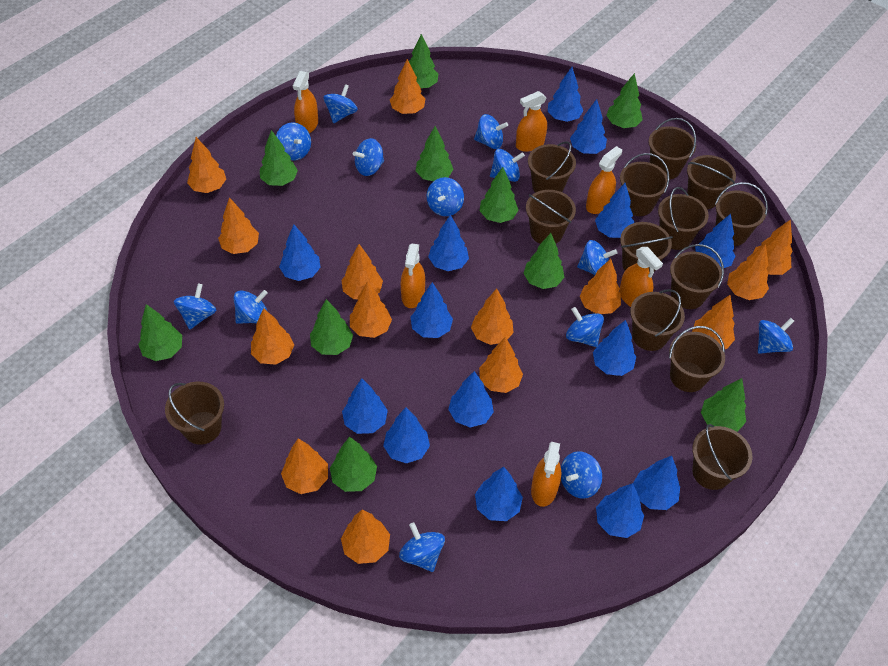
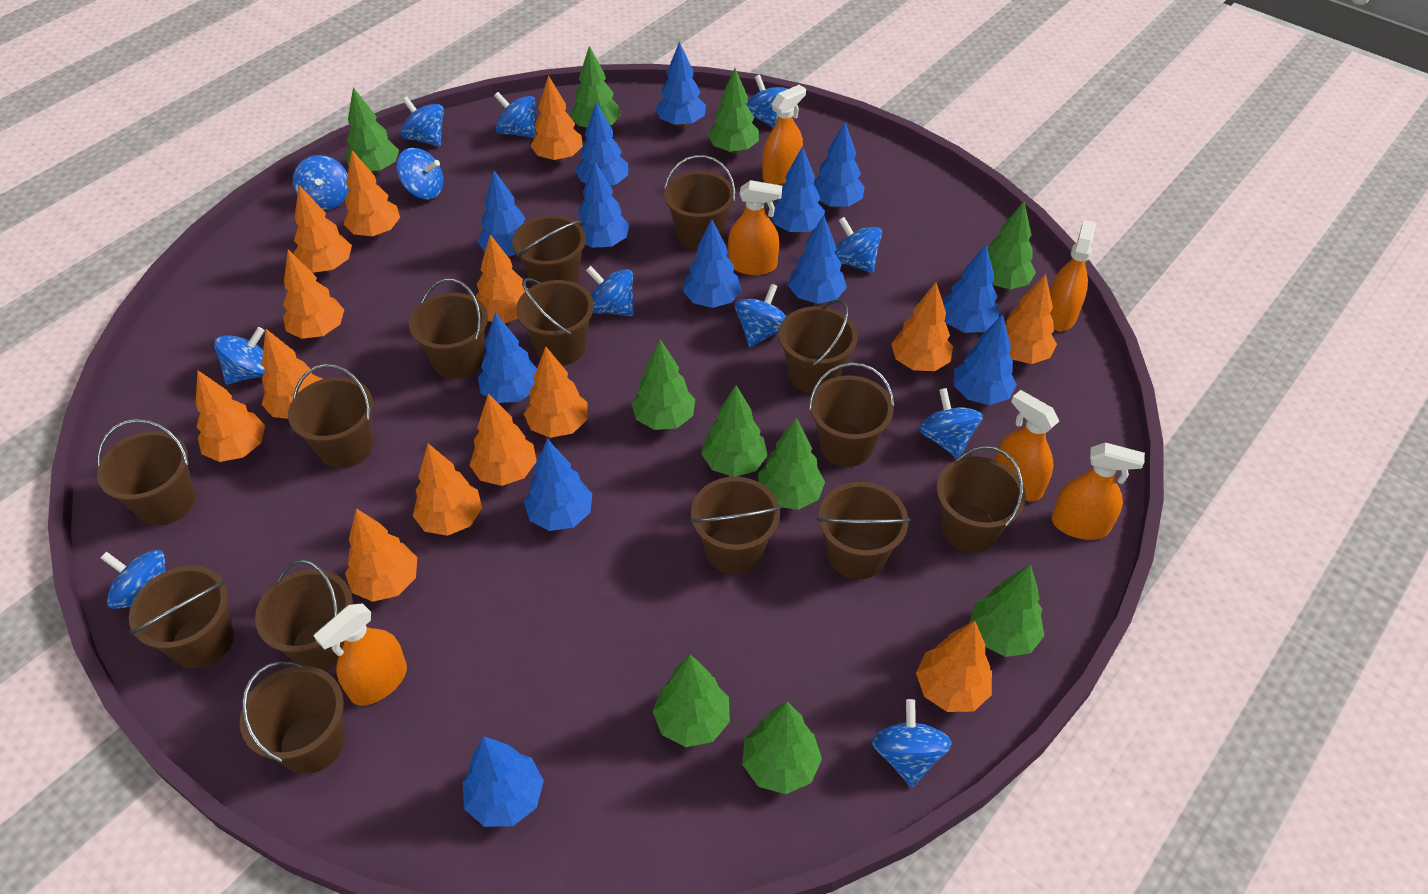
blue spinning top: [174,283,216,329] [234,290,268,324] [276,122,311,160] [323,84,358,123] [353,138,384,176] [399,522,445,572] [427,177,464,216] [474,114,508,149] [490,149,525,182] [561,452,602,499] [566,307,604,347] [577,240,617,275] [758,318,794,354] = 13 -> [101,550,165,609] [214,327,265,384] [293,155,349,210] [397,148,443,199] [400,97,444,146] [494,92,536,138] [586,266,634,316] [735,284,787,347] [746,75,787,128] [834,217,882,273] [871,699,952,788] [918,388,983,458] = 12
blue tree: [279,224,321,281] [342,378,388,434] [383,408,430,463] [411,282,453,338] [428,215,469,271] [448,371,494,427] [475,467,523,521] [548,67,583,122] [570,99,607,154] [593,320,636,376] [595,183,634,238] [596,483,644,538] [633,456,680,510] [695,214,735,269] = 14 -> [462,736,544,827] [478,171,525,257] [478,313,537,403] [524,439,592,531] [575,102,628,186] [578,161,630,248] [656,42,706,127] [683,219,742,308] [772,146,825,233] [788,215,847,304] [813,122,865,208] [943,245,999,333] [954,314,1017,405] = 13
brown bucket: [165,382,224,445] [526,190,576,244] [528,141,576,193] [620,153,669,216] [620,222,673,272] [630,289,685,351] [648,118,696,180] [658,187,709,250] [669,326,725,392] [670,244,724,309] [687,155,736,209] [692,424,752,490] [715,182,768,246] = 13 -> [97,419,195,525] [129,566,234,668] [240,661,345,774] [255,560,353,671] [288,364,373,468] [409,279,488,379] [512,215,586,286] [516,278,594,365] [664,155,735,250] [690,477,781,574] [779,300,858,393] [809,362,894,467] [817,482,910,580] [937,446,1026,553] = 14

